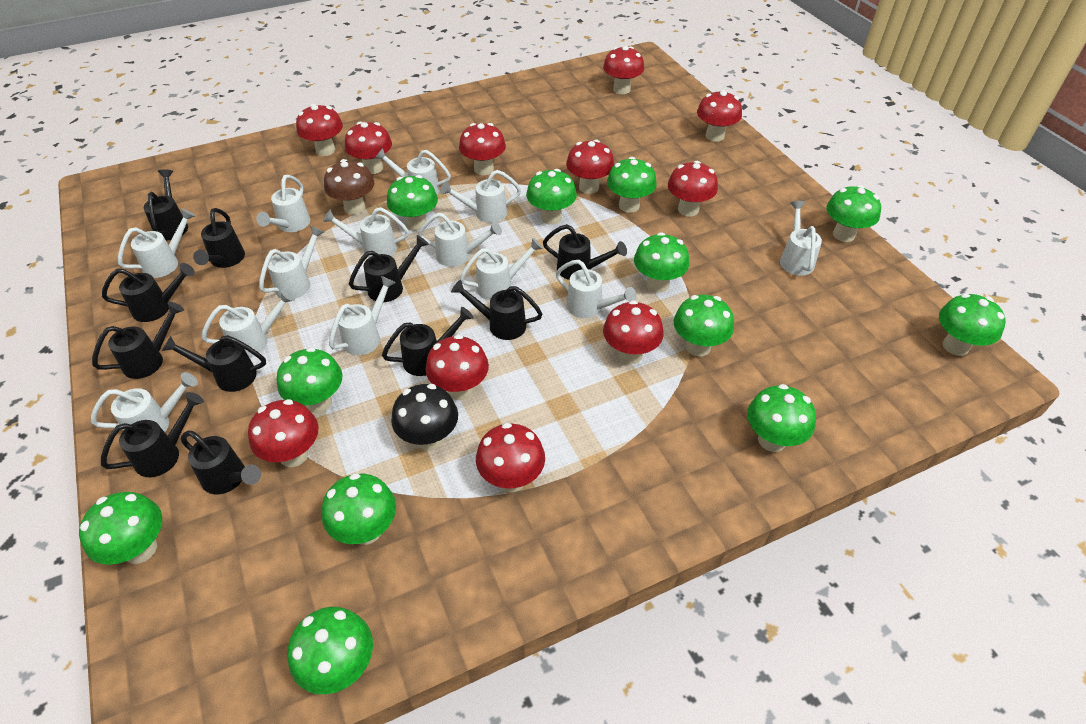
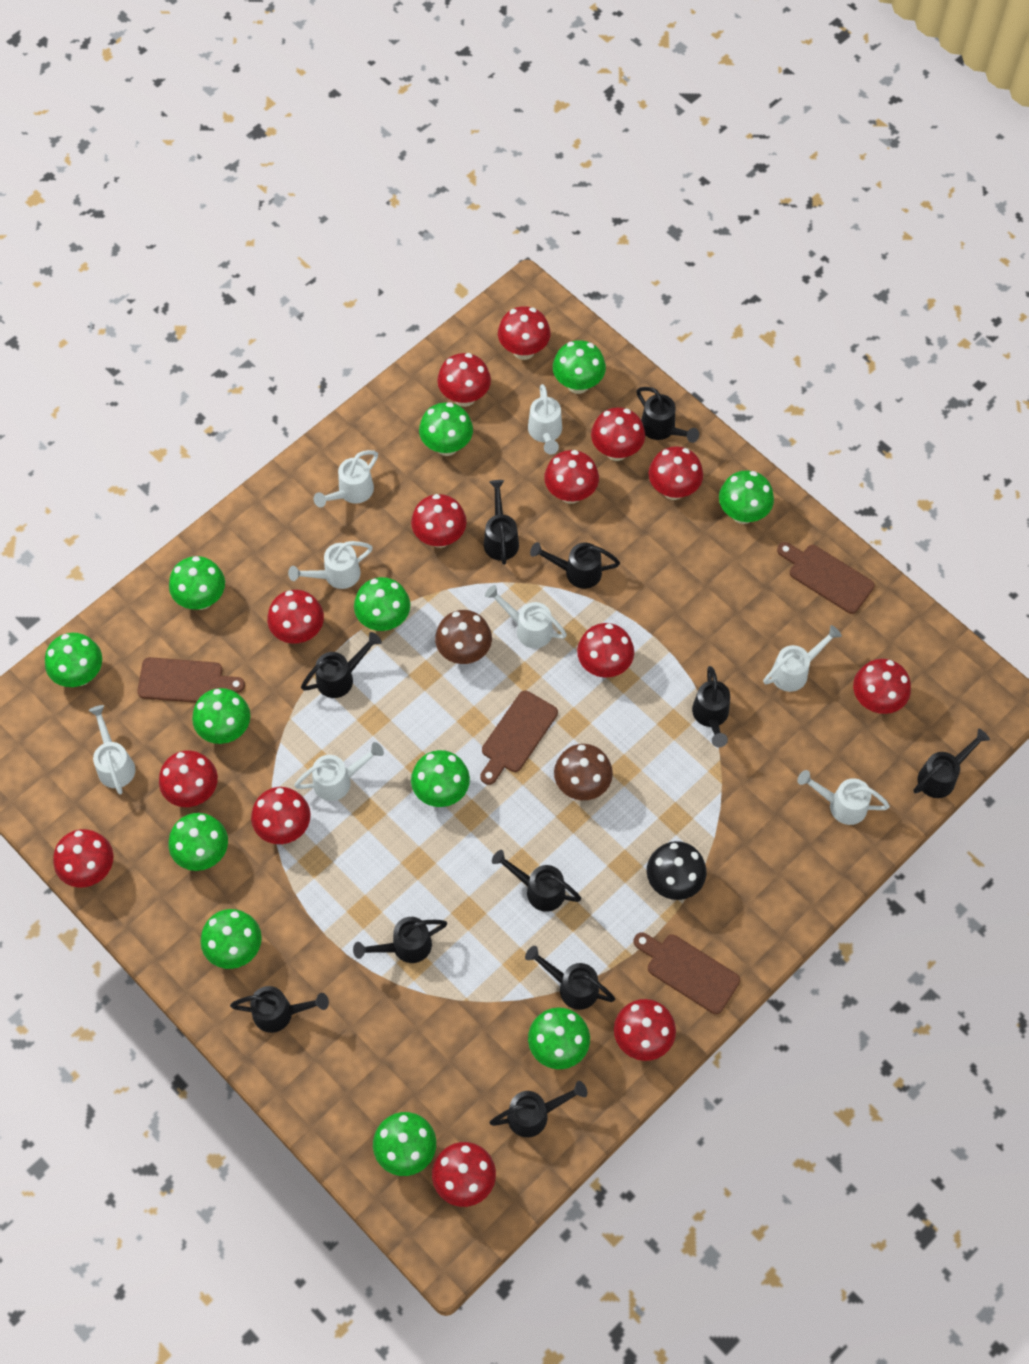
brown cutting board: none = 0 -> [137,657,245,703] [481,690,558,785] [634,933,740,1014] [777,542,875,614] = 4
brown mushroom: [324,159,374,215] = 1 -> [435,610,492,664] [554,744,613,800] = 2
red mushroom: [248,399,319,467] [296,104,343,156] [345,122,392,174] [425,335,489,400] [459,123,506,175] [476,423,545,492] [566,140,614,194] [603,46,644,94] [603,300,664,364] [668,161,718,217] [697,90,742,142] = 11 -> [53,829,114,887] [159,750,218,807] [251,787,311,844] [267,590,324,644] [411,494,467,548] [432,1142,496,1207] [437,353,491,407] [498,306,550,360] [544,450,599,504] [577,623,634,677] [591,407,645,461] [614,999,676,1061] [649,446,703,500] [853,659,911,714] = 14
white watering can: [91,372,198,432] [118,208,196,278] [201,289,295,357] [256,175,311,232] [259,226,324,299] [323,207,409,258] [329,276,396,355] [375,148,451,194] [418,213,502,267] [440,170,521,223] [460,238,543,300] [556,260,637,318] [780,201,822,276] = 13 -> [89,705,135,794] [288,541,373,589] [294,742,384,801] [314,450,378,507] [485,585,567,648] [528,384,562,454] [763,625,842,692] [797,770,890,825] = 8

